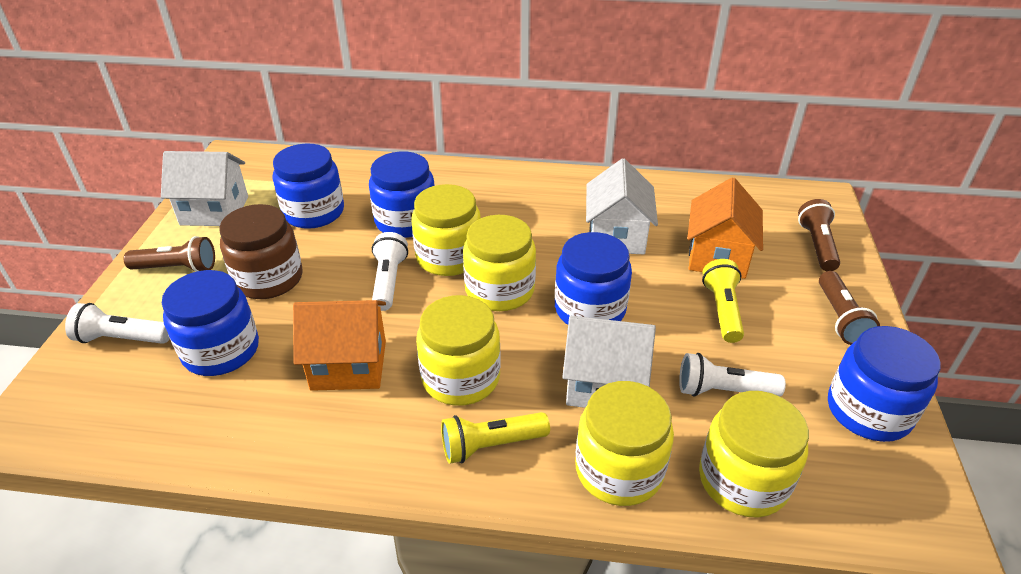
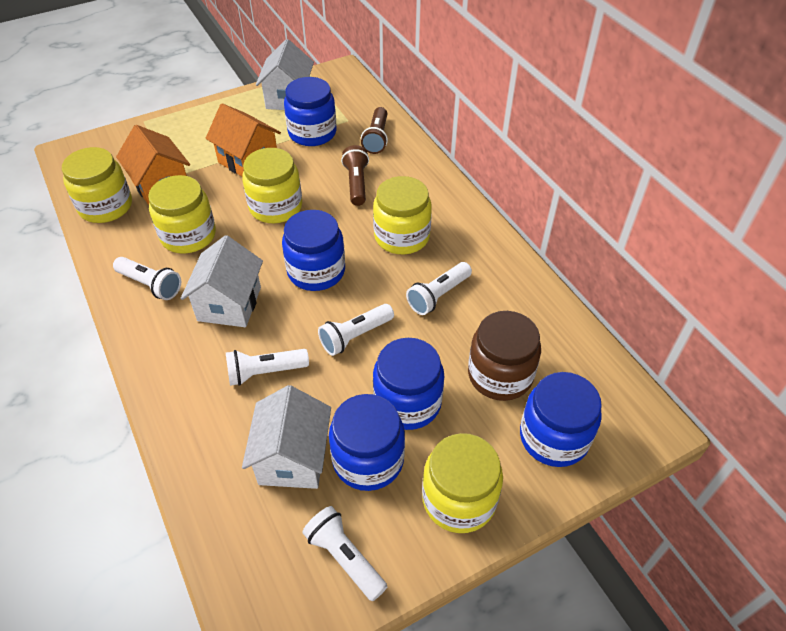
brown flashlight: [124,236,215,272] [798,199,840,271] [819,271,880,345] = 3 -> [341,145,369,206] [361,107,388,154] = 2
white flashlight: [65,303,170,344] [372,232,408,311] [679,353,786,397] = 3 -> [113,257,181,300] [226,349,309,386] [302,506,387,601] [318,304,394,356] [406,262,472,315] = 5
yellow flashlight: [441,412,550,464] [702,259,744,343] = 2 -> none = 0

